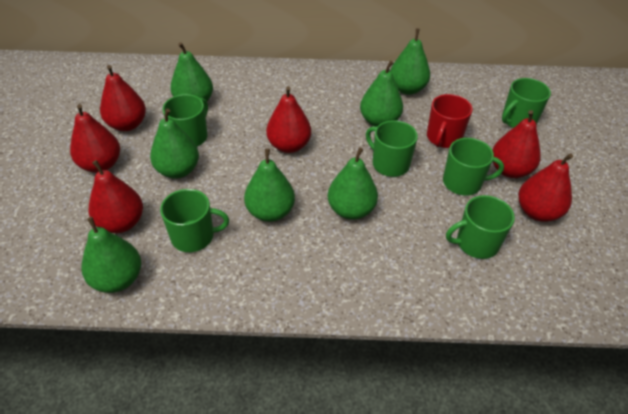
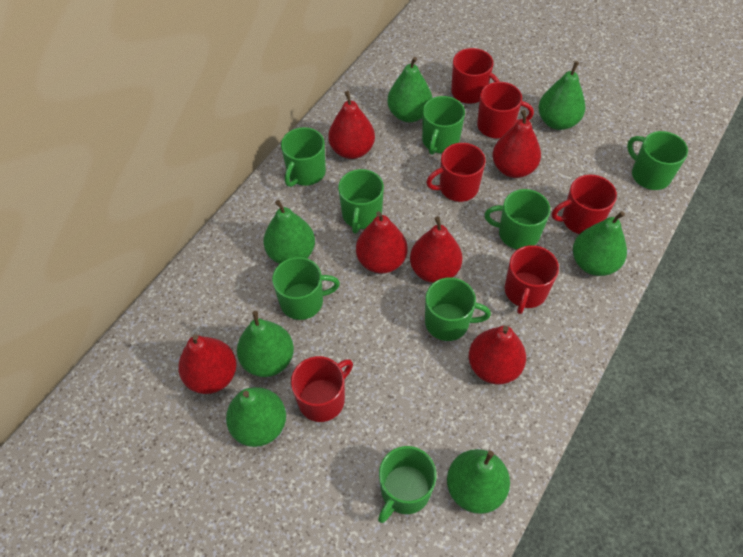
green mug: [160,189,229,252] [163,94,208,147] [366,120,418,177] [443,138,504,196] [446,195,515,259] [502,78,551,128] = 6 -> [272,257,340,320] [281,127,326,187] [338,169,384,234] [378,446,437,523] [422,96,465,155] [425,277,491,341] [484,189,550,250] [627,131,688,190] = 8
red mug: [427,94,473,148] = 1 -> [291,356,353,422] [426,143,486,202] [451,48,500,104] [477,82,534,138] [505,245,559,314] [552,174,617,234] = 6

